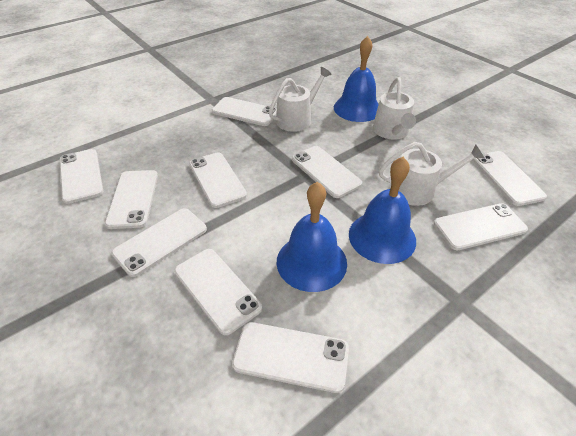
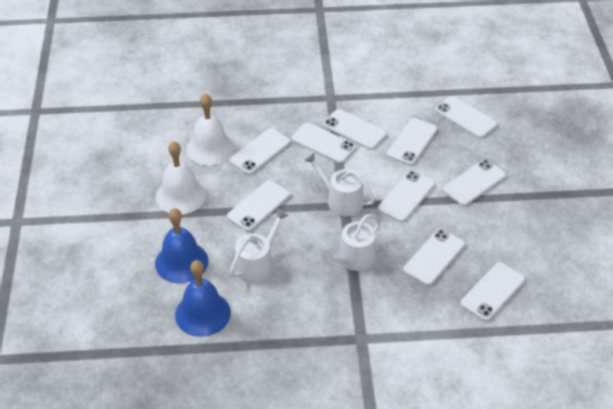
blue bell: [277,182,347,292] [334,36,379,122] [349,157,416,264] = 3 -> [155,208,208,283] [175,260,231,337] = 2
white bell: none = 0 -> [156,141,206,215] [186,94,235,166] = 2

